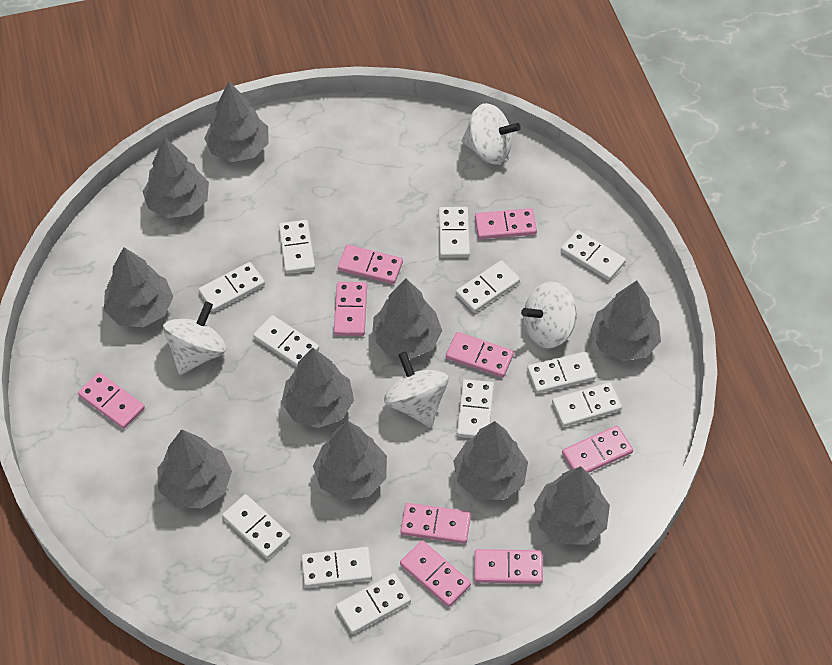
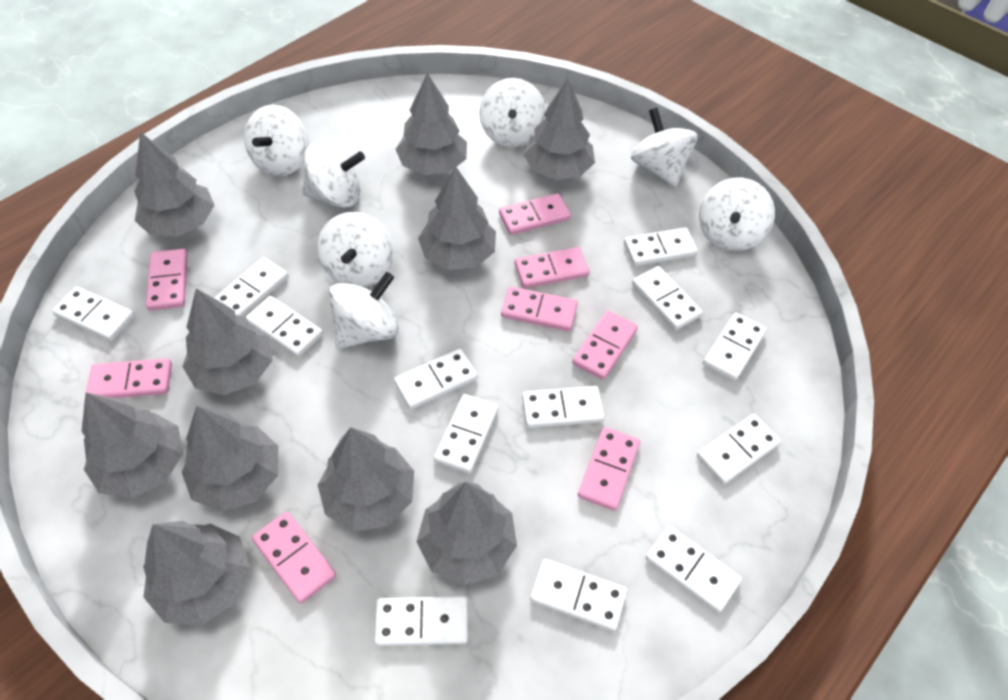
pink domino: [78,372,145,429] [334,282,367,336] [338,245,403,284] [400,503,471,544] [400,540,471,607] [446,332,514,378] [474,549,543,584] [475,208,537,239] [562,425,633,473] = 9 -> [86,358,172,398] [146,249,188,311] [252,512,336,604] [499,193,571,235] [501,286,578,331] [515,247,589,288] [572,310,638,380] [578,427,640,511] = 8
white domino: [198,262,265,312] [222,494,291,559] [253,315,319,367] [279,220,315,274] [302,547,372,587] [336,573,411,634] [439,207,470,258] [456,261,520,313] [457,379,494,438] [527,352,596,394] [552,382,622,427] [561,230,626,281] = 12 -> [52,286,135,341] [214,257,289,317] [246,296,323,357] [374,596,468,646] [394,349,478,410] [434,394,499,474] [522,386,604,428] [530,559,627,631] [624,227,698,266] [632,266,703,330] [646,526,742,613] [697,414,781,485] [703,312,767,381] = 13
white spinning top: [163,301,227,375] [384,352,448,427] [462,103,521,164] [521,281,577,348] = 4 -> [244,105,308,176] [302,142,365,208] [317,212,394,287] [329,272,399,349] [479,78,546,147] [631,108,698,187] [699,177,775,251] = 7

